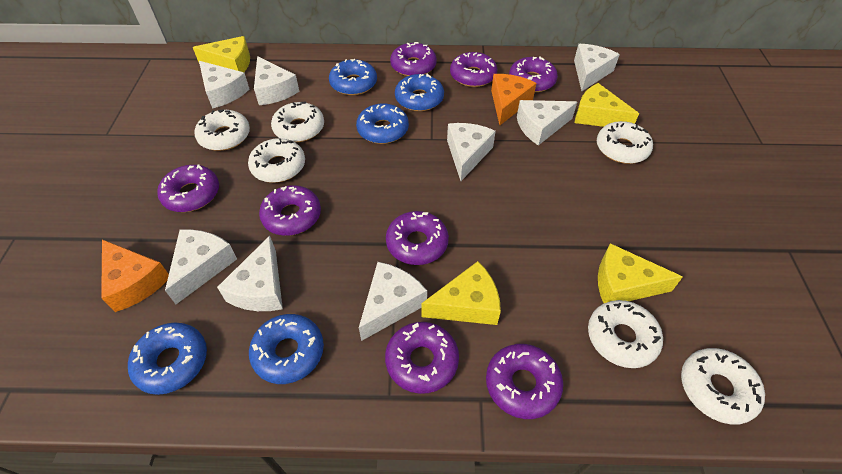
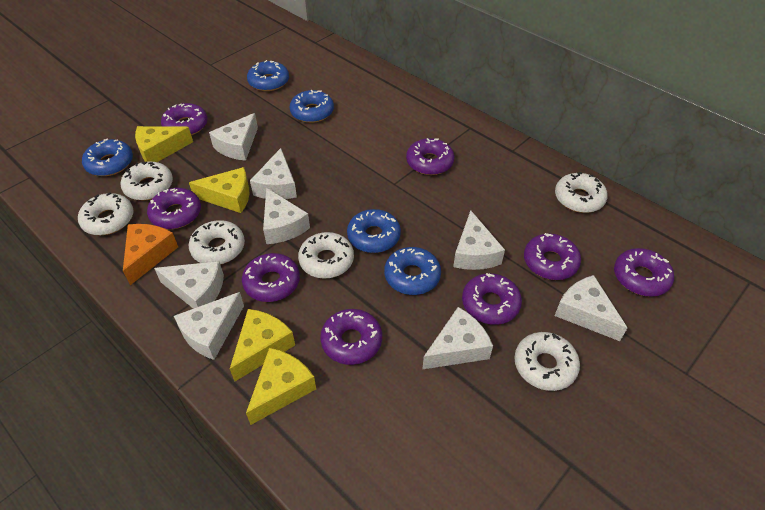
orange cheese: [101,240,169,312] [491,74,536,125] = 2 -> [123,224,178,285] = 1

